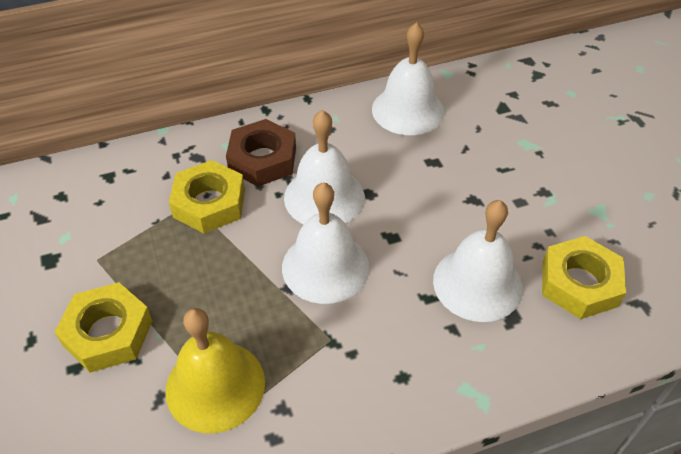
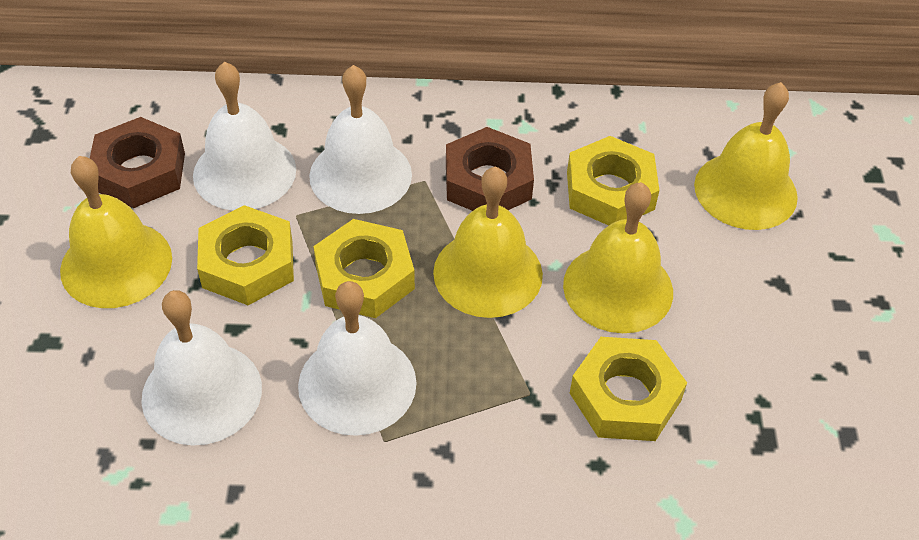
brown nut: [226,119,296,186] = 1 -> [90,117,185,208] [446,127,534,211] = 2
yellow bell: [165,308,265,433] = 1 -> [60,156,172,308] [433,167,543,318] [563,182,673,333] [694,82,798,230] = 4
yellow nut: [54,282,153,373] [169,160,245,233] [542,236,626,319] = 3 -> [197,205,294,305] [313,219,415,318] [567,136,660,226] [570,337,687,441] = 4

